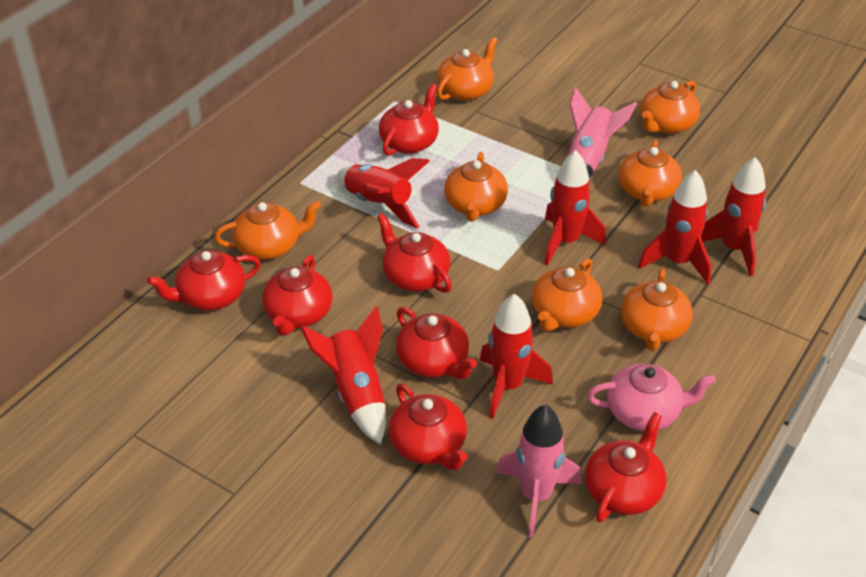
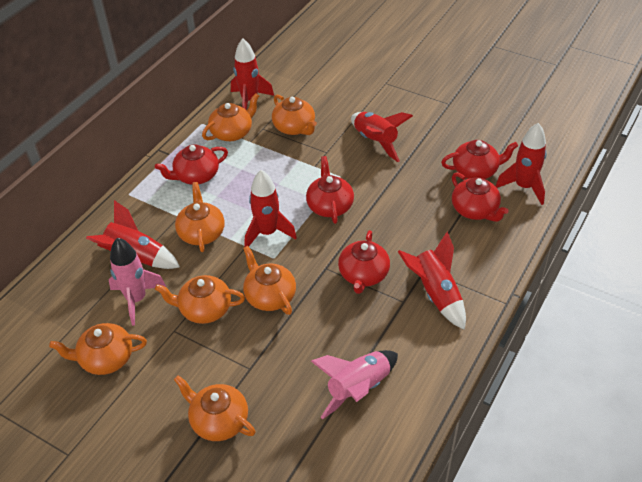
pink teapot: [587,363,716,431] = 1 -> none = 0
red teapot: [147,250,261,311] [262,255,333,336] [377,213,452,293] [379,84,439,156] [389,384,468,471] [396,307,477,379] [585,412,667,522] = 7 -> [155,144,228,185] [306,156,354,224] [338,230,390,294] [441,140,518,179] [452,172,509,222] = 5

